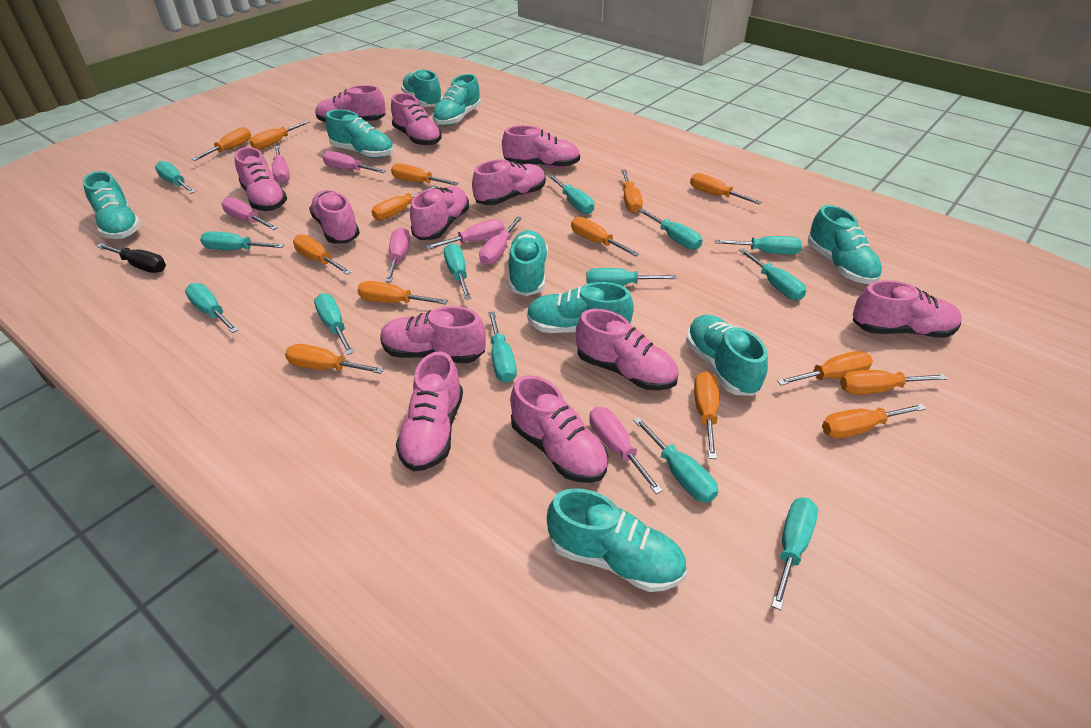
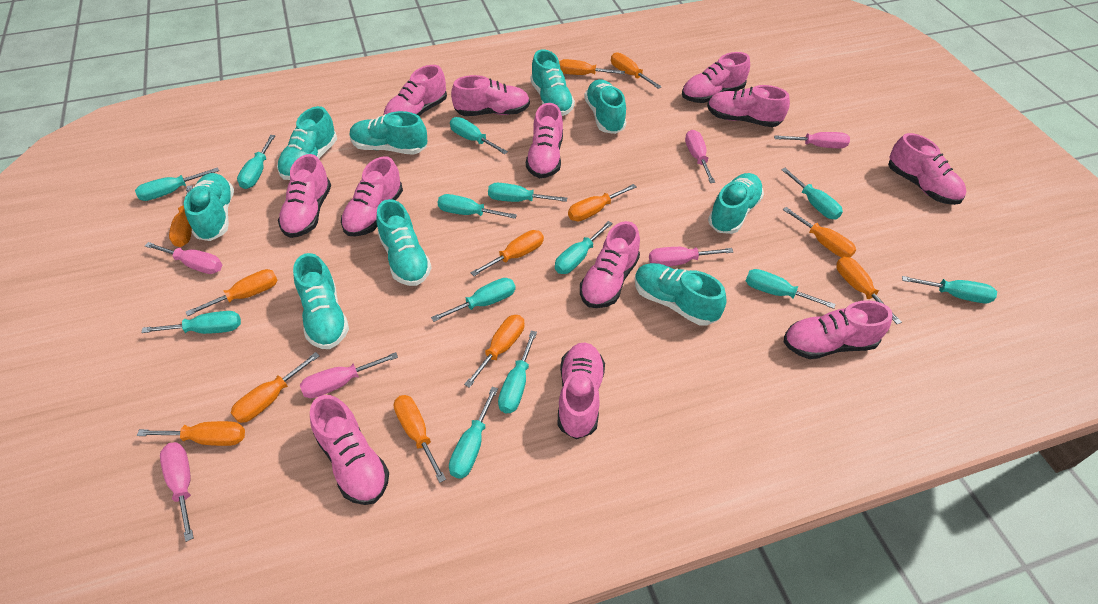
black screwdriver: [96,243,166,273] = 1 -> none = 0
orange screwdriver: [192,127,251,161] [249,121,309,150] [285,344,384,374] [293,234,351,275] [357,281,448,305] [372,185,438,221] [391,163,459,186] [571,217,639,256] [621,170,643,213] [690,173,762,204] [694,371,719,459] [777,351,873,385] [822,403,926,439] [840,370,947,395] = 14 -> [137,421,245,446] [169,185,193,247] [186,269,278,316] [230,352,320,423] [394,395,446,483] [464,315,524,388] [470,230,544,276] [559,59,625,75] [568,184,636,221] [611,52,662,89] [783,207,856,258] [836,257,902,324] = 12
pink screwdriver: [221,197,278,230] [272,146,290,183] [323,151,386,173] [385,227,410,282] [425,219,505,250] [479,216,522,265] [589,407,663,494] = 7 -> [145,242,222,274] [160,442,194,542] [300,352,398,398] [649,247,733,267] [685,130,715,183] [774,132,850,148] = 6

